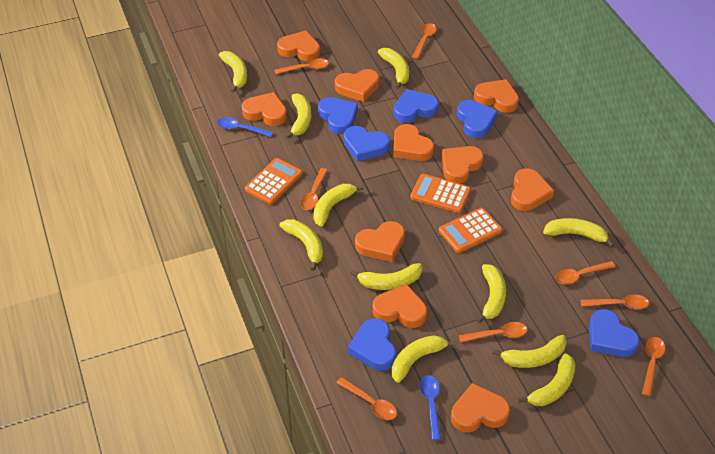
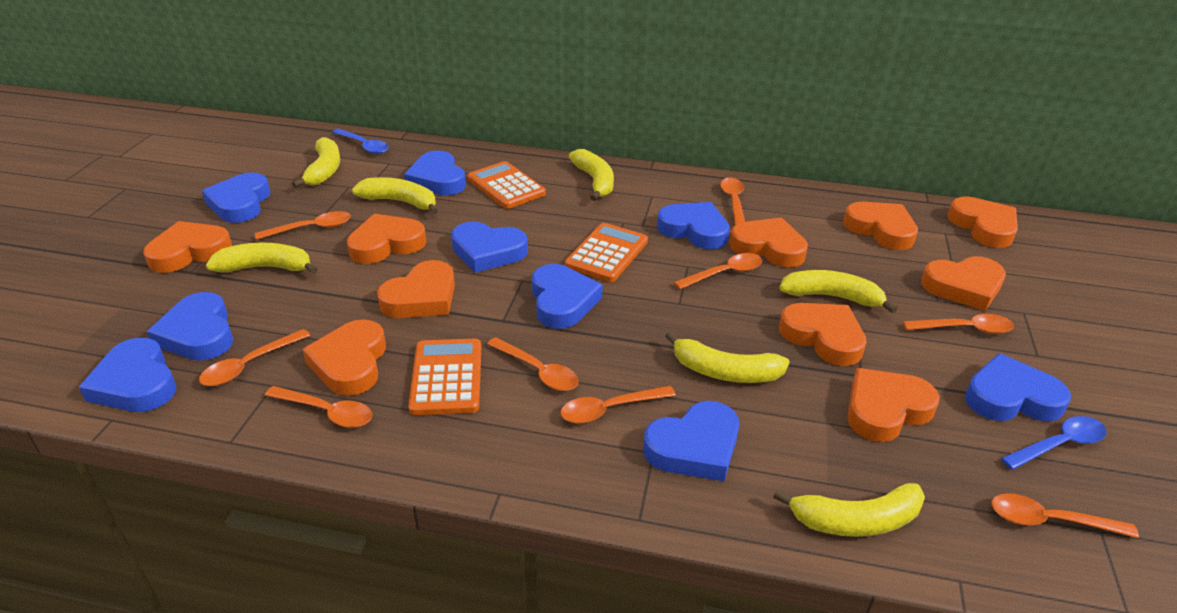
blue heart: [318,97,358,134] [343,126,390,162] [348,318,396,371] [393,89,439,123] [457,100,498,138] [589,309,640,357] = 6 -> [79,338,176,412] [147,292,233,361] [202,173,270,223] [404,150,466,196] [451,222,528,273] [532,264,603,329] [643,401,739,481] [657,202,730,249] [965,353,1071,421] = 9
orange spoon: [274,58,329,74] [300,168,328,210] [336,377,397,420] [412,23,437,59] [459,322,527,342] [555,261,615,284] [581,294,649,309] [642,337,665,397] = 8 -> [199,329,310,386] [255,211,351,240] [265,386,372,428] [487,337,579,391] [560,386,676,423] [674,253,762,289] [720,178,745,225] [903,314,1014,334] [991,493,1139,538] = 9
yellow banana: [219,51,247,93] [279,219,323,271] [285,94,311,139] [313,184,364,227] [350,263,422,290] [378,48,409,89] [392,335,456,383] [477,264,506,323] [493,335,567,368] [518,353,576,406] [543,218,614,247] = 11 -> [206,243,318,274] [292,137,340,188] [352,177,438,214] [569,149,614,201] [665,331,790,383] [773,483,925,537] [779,270,898,313] = 7

